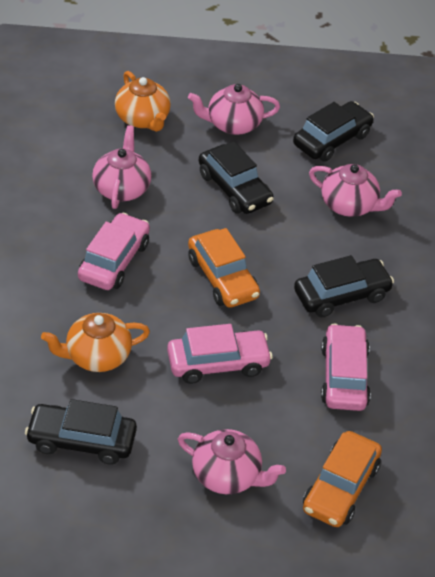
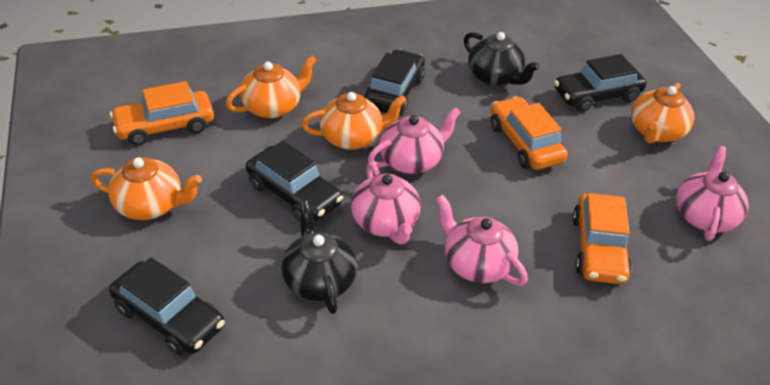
black teapot: none = 0 -> [281,201,357,314] [464,32,540,86] = 2
orange car: [188,228,260,308] [303,431,382,527] = 2 -> [110,81,214,146] [491,96,568,170] [572,193,632,284] = 3
orange teapot: [41,313,150,372] [115,71,171,132] = 2 -> [91,157,202,220] [226,55,317,118] [301,92,406,150] [631,83,694,143] = 4
pink car: [78,213,150,290] [167,324,273,384] [321,323,371,411] = 3 -> none = 0

